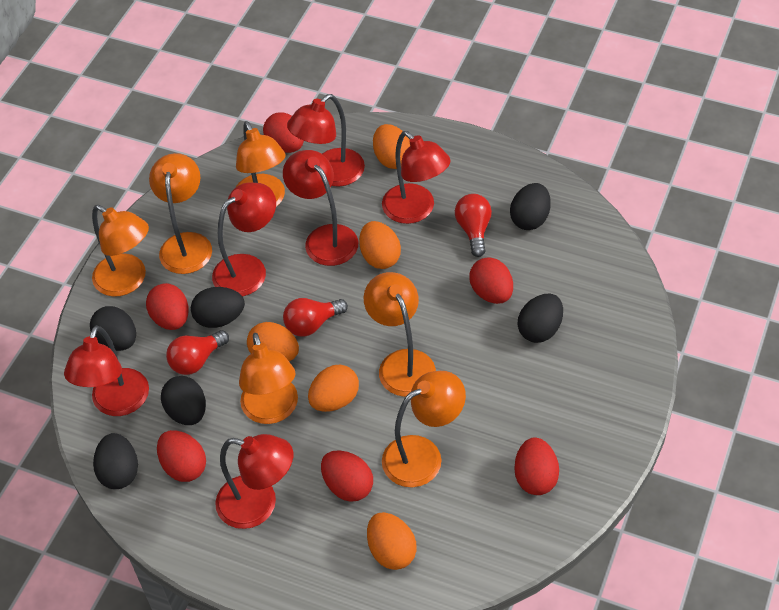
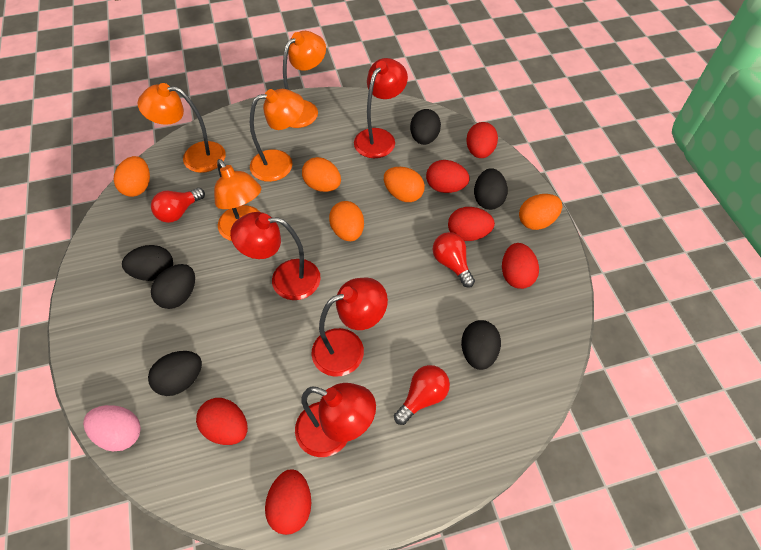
orange lamp: [92,205,149,297] [149,153,212,274] [236,121,286,207] [239,333,298,424] [364,272,436,397] [382,371,466,487] = 6 -> [138,83,226,173] [214,159,261,241] [250,89,304,182] [283,31,326,128] = 4
pink egg: none = 0 -> [83,405,141,452] = 1
red lamp: [64,325,149,416] [212,182,276,296] [215,434,293,529] [283,150,358,266] [287,94,365,187] [382,131,451,224] = 6 -> [230,212,321,300] [295,383,376,457] [312,277,388,377] [354,58,408,158] = 4

